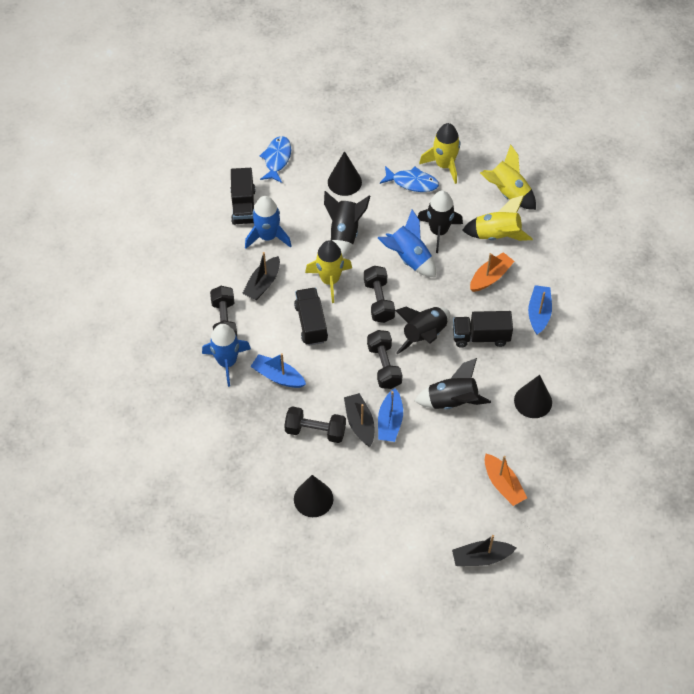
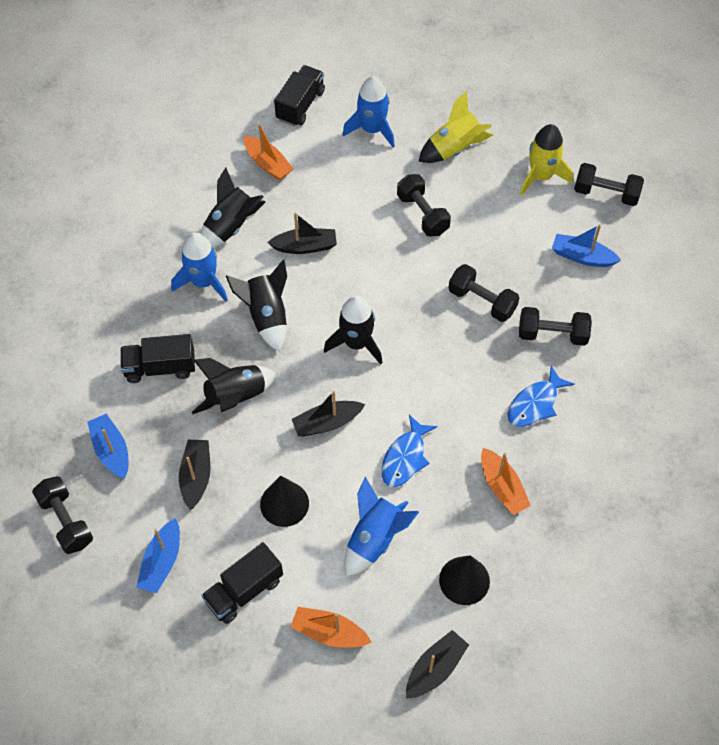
black boat: [242,252,280,300] [344,393,374,446] [452,535,516,566] = 3 -> [179,440,210,510] [267,213,337,254] [292,391,365,437] [406,630,469,699] = 4
black cone: [294,475,333,517] [328,151,362,196] [514,375,552,418] = 3 -> [260,476,309,527] [439,555,490,605] = 2
black dumbbell: [210,286,237,336] [284,406,346,443] [364,266,395,323] [367,330,402,389] = 4 -> [32,476,93,554] [397,174,451,237] [449,264,519,322] [519,307,592,346] [574,163,644,206] = 5
orange boat: [470,252,514,292] [485,453,527,506] = 2 -> [244,123,293,180] [290,607,372,648] [481,448,531,515] = 3
yellow rocket: [305,240,352,303] [419,123,460,184] [462,195,533,241] [480,145,536,210] = 4 -> [419,91,493,163] [520,124,573,195] = 2

